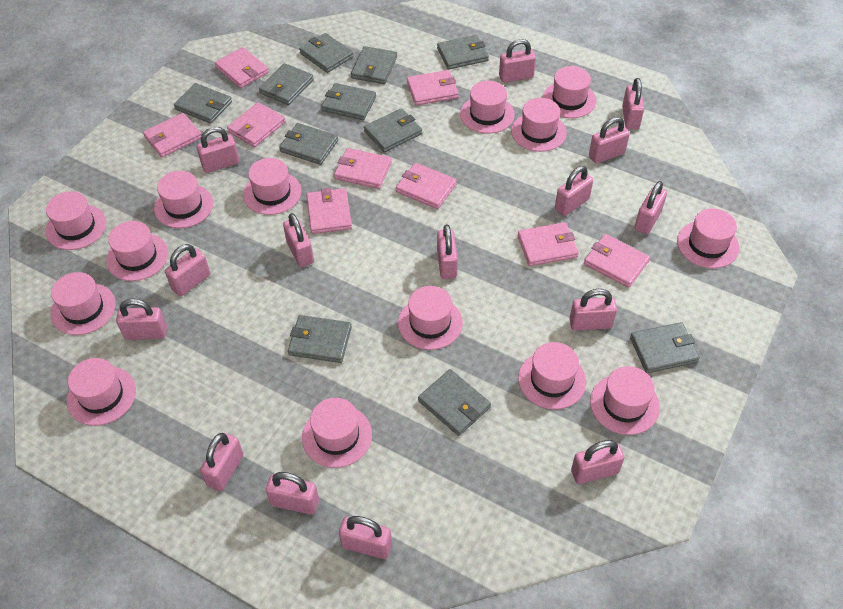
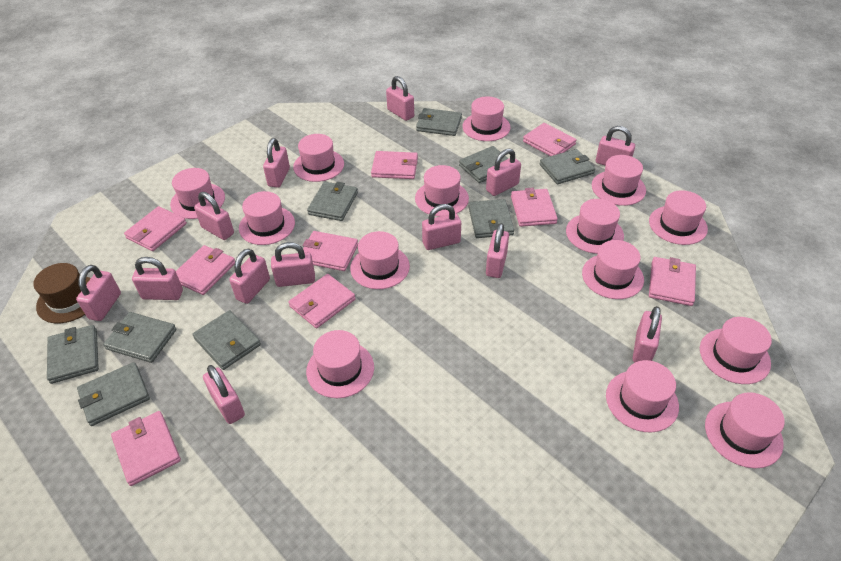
brown hat: none = 0 -> [33,263,91,323] = 1
grey wallet: [174,83,232,124] [259,63,314,105] [279,123,338,165] [288,315,352,363] [299,33,353,73] [321,83,376,120] [351,46,397,84] [364,108,422,152] [418,369,491,436] [437,35,489,70] [630,322,700,373] = 11 -> [47,325,99,384] [77,362,150,426] [103,312,177,363] [192,310,261,370] [307,182,358,221] [416,108,462,136] [459,146,509,183] [468,199,514,238] [540,149,595,184] = 9
pink padlock: [116,299,167,340] [165,244,210,296] [197,127,239,173] [200,433,243,491] [266,472,319,515] [283,213,314,267] [339,516,392,559] [437,224,458,279] [499,39,536,83] [555,166,593,216] [569,289,617,331] [571,440,624,484] [589,117,630,164] [622,78,644,129] [634,181,667,234] = 15 -> [76,265,121,321] [132,257,183,300] [194,192,234,240] [203,365,245,424] [229,248,270,304] [263,138,290,188] [271,242,315,287] [386,76,414,121] [422,204,461,250] [486,148,521,196] [486,223,509,278] [596,126,635,166] [633,306,662,362] = 13

